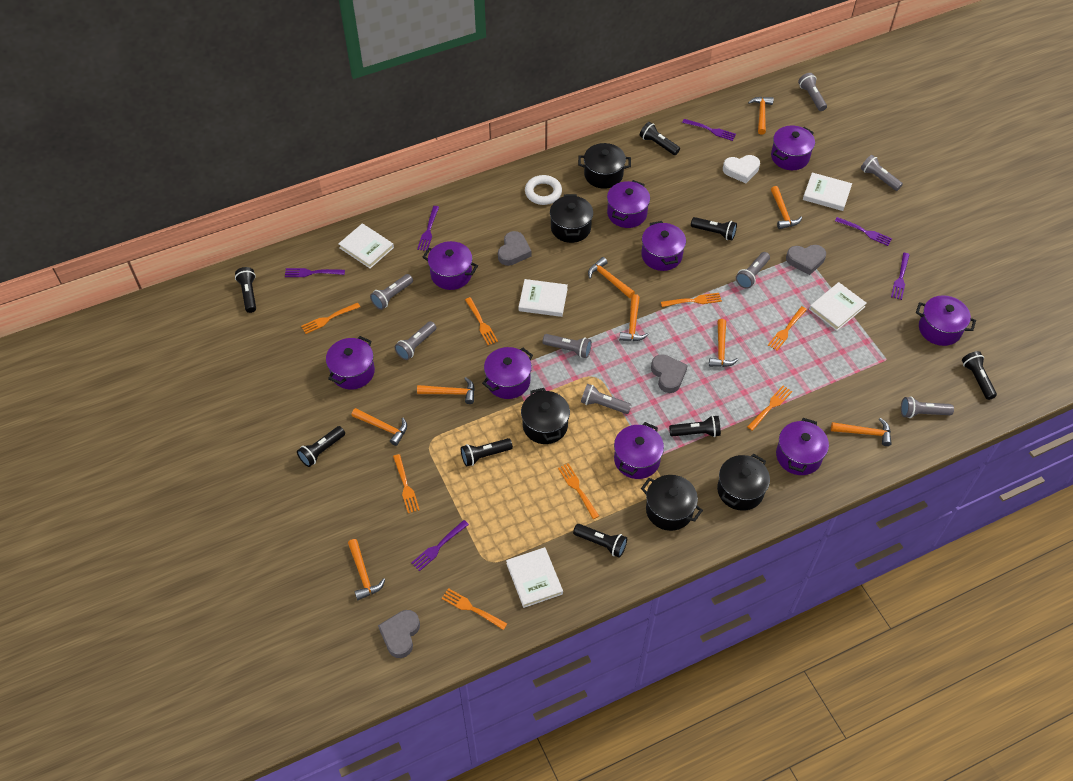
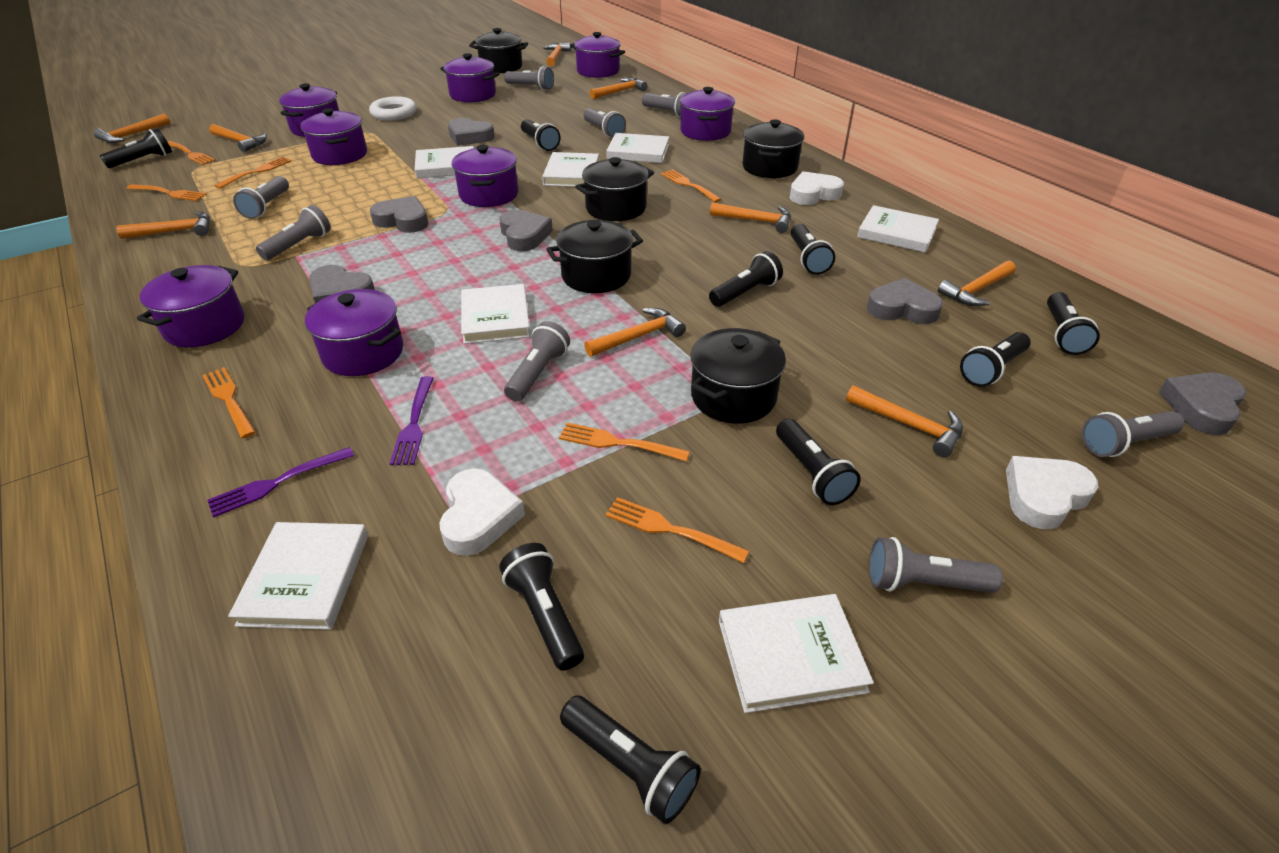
black flashlight: [235,267,256,313] [297,426,345,467] [461,438,513,467] [573,524,627,558] [640,122,680,155] [669,415,721,437] [691,217,737,241] [962,351,997,400] = 8 -> [100,128,172,168] [499,543,584,671] [521,119,560,151] [560,695,701,824] [709,251,783,307] [776,419,861,505] [791,224,835,275] [960,332,1031,387] [1047,292,1100,355] = 9
grey heart: [378,610,420,658] [498,231,531,266] [651,354,688,393] [786,245,826,275] = 4 -> [309,265,375,303] [370,196,428,233] [448,118,495,146] [499,210,553,251] [867,278,943,324] [1159,372,1247,435] = 6
orange fork: [301,303,360,334] [393,454,420,513] [441,588,507,630] [465,297,498,345] [558,463,599,519] [661,293,722,307] [747,386,792,431] [768,306,807,351] = 8 -> [126,184,207,201] [167,141,216,165] [202,367,256,439] [215,157,291,189] [559,422,690,462] [605,497,749,563] [661,170,722,203] = 7
purple fork: [285,268,345,277] [411,520,469,571] [417,206,439,251] [682,119,736,141] [835,217,892,246] [891,253,910,300] = 6 -> [207,447,354,518] [389,376,434,465] = 2
purple pot: [326,336,375,390] [423,241,478,290] [482,347,533,399] [607,180,650,228] [614,422,664,479] [641,221,686,271] [771,125,815,170] [776,418,829,475] [916,295,976,346] = 9 -> [137,265,245,348] [279,83,339,137] [301,108,367,165] [305,289,403,376] [440,53,499,103] [452,145,518,207] [570,32,625,78] [680,87,735,141] = 8
white book: [338,223,394,269] [506,547,563,608] [519,279,568,317] [803,172,852,211] [809,282,866,331] = 5 -> [228,522,368,630] [415,146,474,178] [461,284,531,344] [542,152,599,187] [606,133,669,163] [719,594,874,713] [857,205,939,253] = 7
white heart: [723,155,760,183] = 1 -> [439,468,525,556] [790,171,844,205] [1006,456,1098,529] = 3

